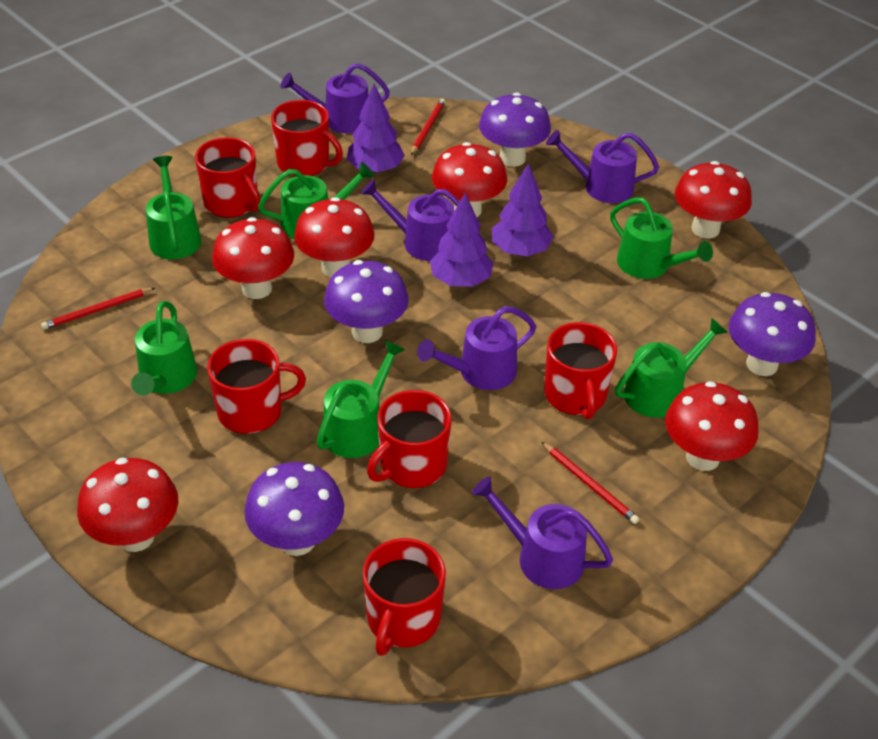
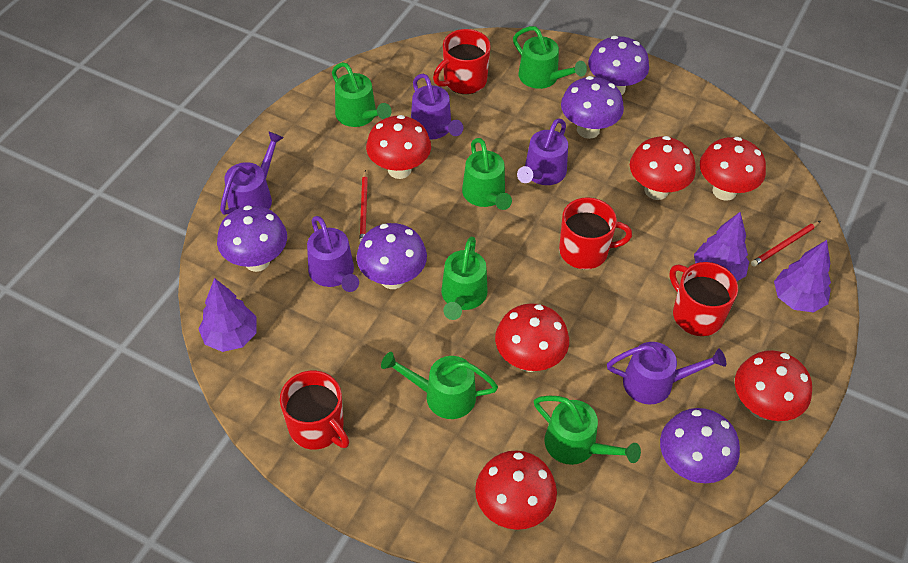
purple mushroom: [244,462,344,556] [324,260,409,343] [479,93,551,167] [729,292,816,376] = 4 -> [217,205,287,272] [356,223,427,289] [561,76,624,139] [588,36,649,95] [660,408,740,483] = 5
red mug: [195,137,261,218] [207,339,306,434] [271,100,343,177] [363,538,446,656] [367,390,451,488] [544,322,617,419] = 6 -> [280,371,349,449] [433,29,491,94] [559,197,632,269] [669,262,738,336] = 4
red pencil: [41,288,155,330] [411,99,445,155] [542,442,639,524] = 3 -> [359,170,368,242] [751,221,820,267] = 2

